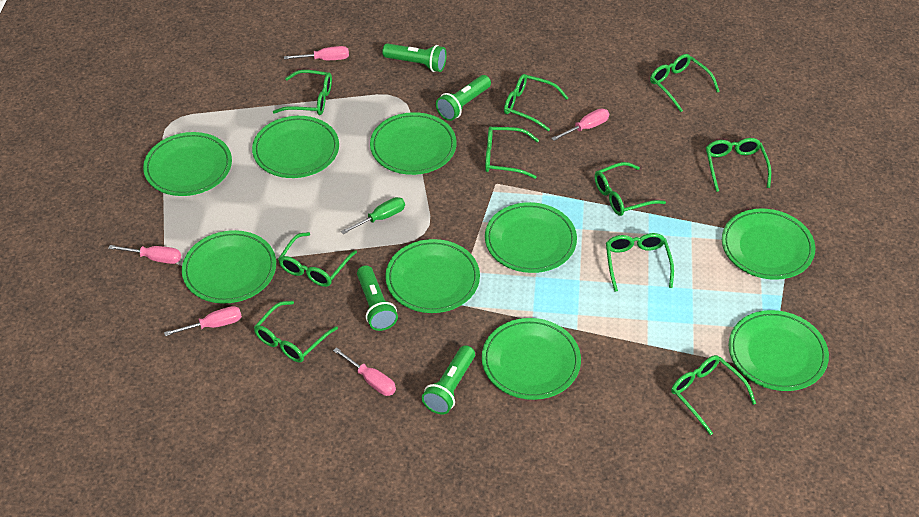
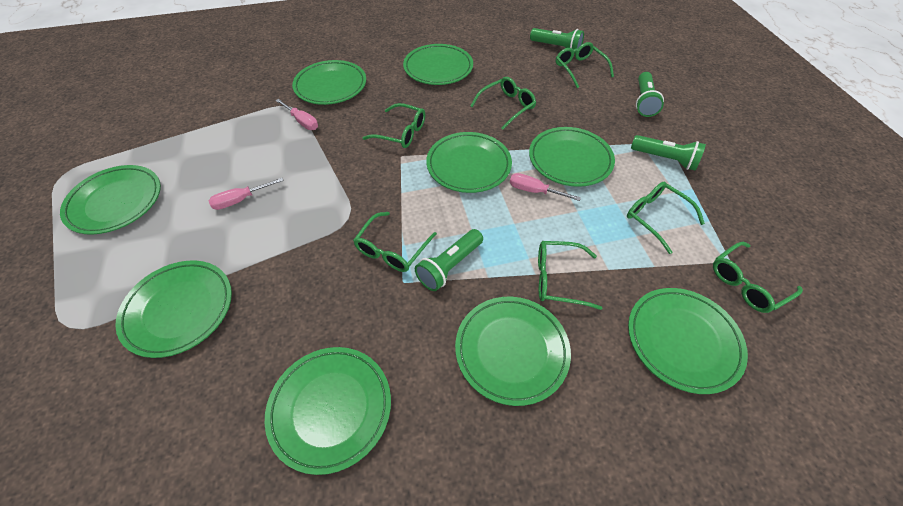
green glasses: [254,301,338,362] [273,70,332,115] [278,232,357,287] [485,127,539,179] [504,74,568,131] [594,162,666,216] [606,233,674,292] [650,54,720,112] [671,355,756,435] [706,138,771,192] = 10 -> [353,212,437,272] [363,103,425,148] [471,77,536,130] [538,241,602,310] [556,42,614,88] [627,182,705,254] [713,242,803,313] = 7
green screwdriver: [341,197,405,234] = 1 -> none = 0
pink screwdriver: [108,245,181,264] [164,306,242,336] [284,46,349,60] [333,347,396,396] [551,109,609,141] = 5 -> [209,178,284,210] [275,99,318,130] [510,173,581,201] = 3

